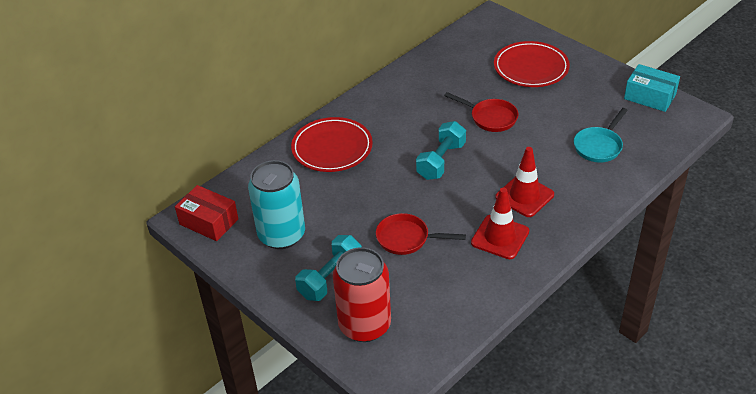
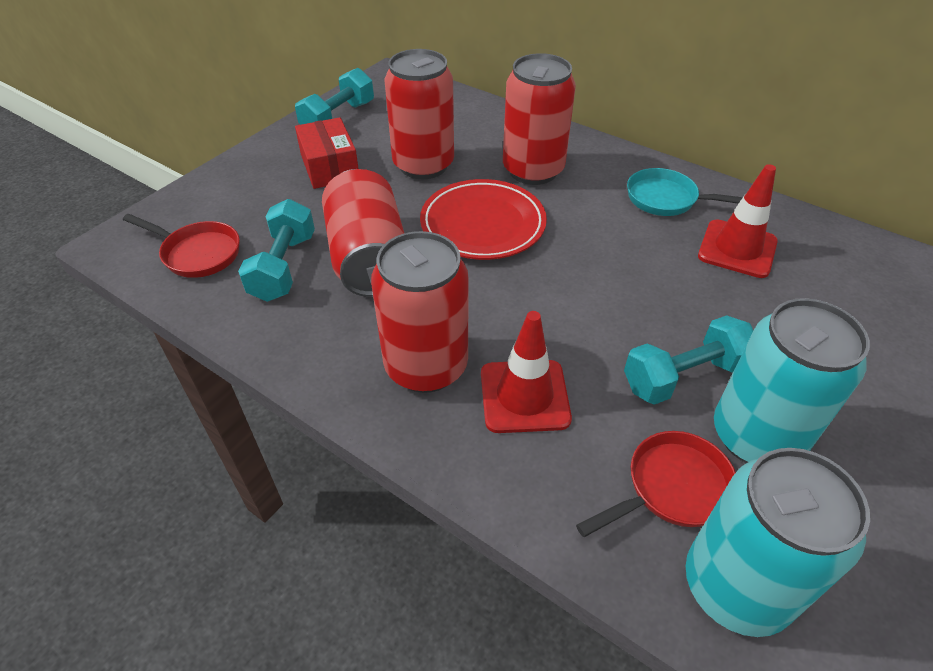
red can: [333,247,391,342] = 1 -> [322,169,404,297] [371,231,469,393] [385,49,454,179] [503,53,576,185] = 4
red plate: [291,117,373,172] [494,41,570,87] = 2 -> [420,179,547,260] = 1
turquoise box: [624,64,680,112] = 1 -> none = 0
turquoise can: [248,160,305,249] = 1 -> [686,448,870,637] [714,298,870,463] = 2
turquoise dumbbell: [295,235,362,301] [416,121,466,180] = 2 -> [238,199,315,302] [295,68,374,125] [624,315,753,405] = 3

